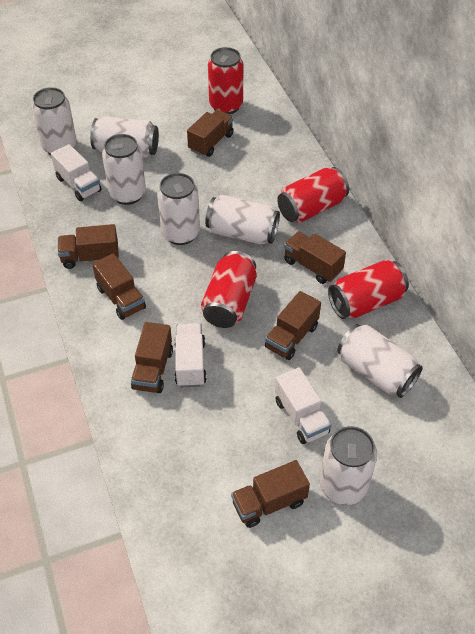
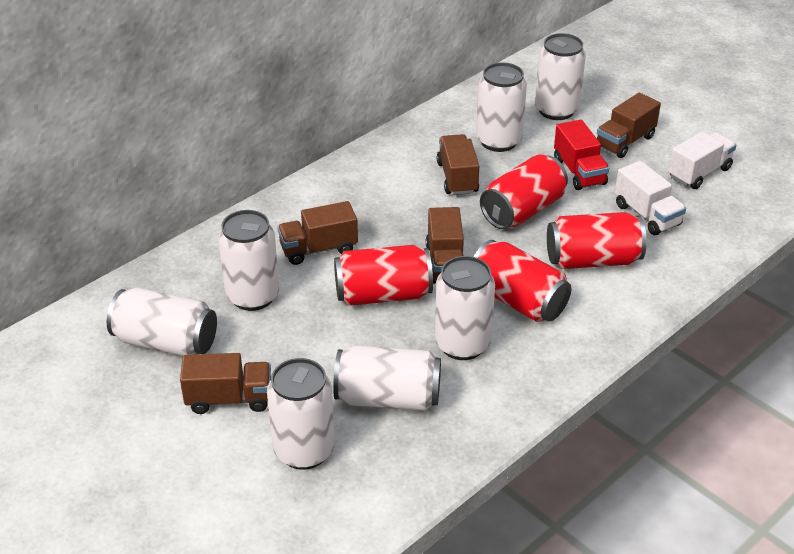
brown truck: [58,224,119,269] [92,253,146,320] [131,322,173,393] [187,110,234,157] [231,460,310,528] [265,291,321,360] [284,232,346,284] = 7 -> [180,353,271,414] [277,201,358,265] [426,207,464,284] [437,134,479,195] [597,92,661,158] = 5
red truck: none = 0 -> [554,120,609,190] = 1
white truck: [51,144,102,201] [174,323,207,387] [275,367,331,444] = 3 -> [615,161,686,235] [668,131,736,189] = 2

